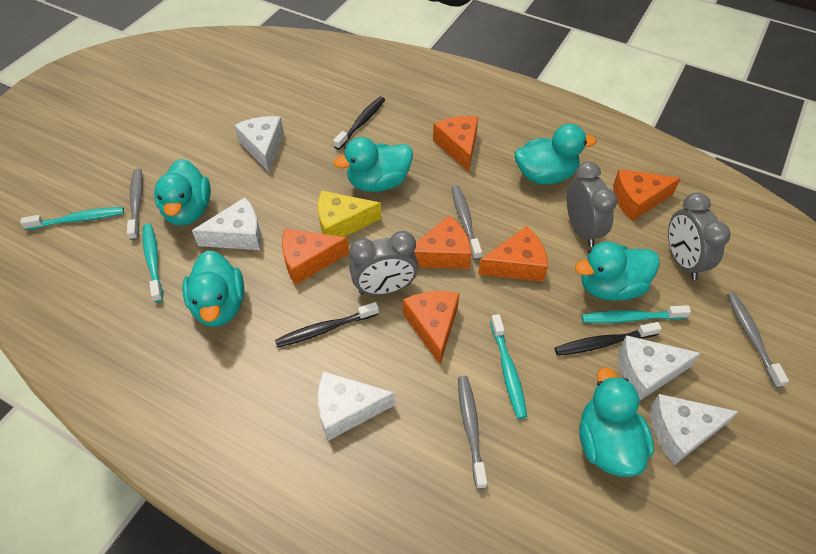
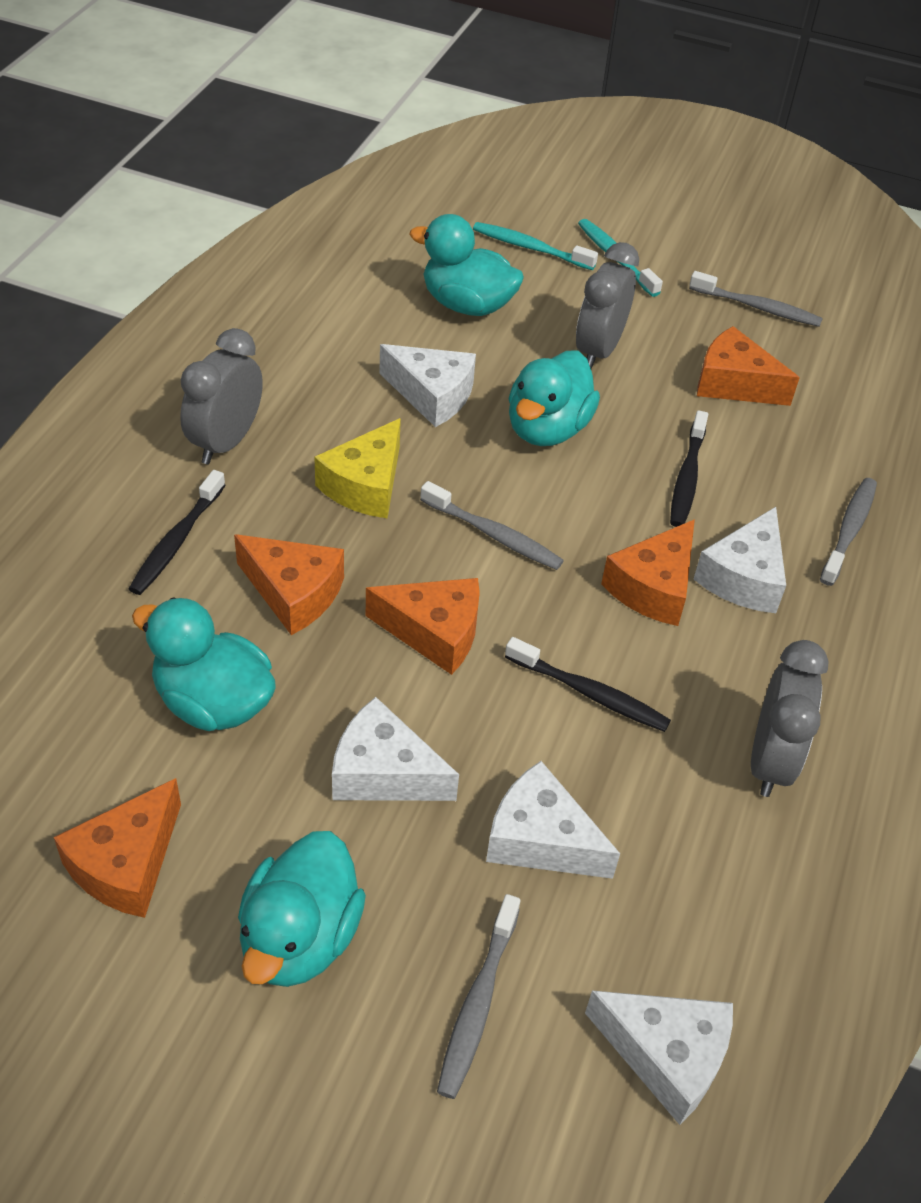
orange cheese: [282,228,349,285] [403,291,459,364] [414,216,472,269] [433,116,478,172] [478,226,548,282] [613,169,681,221] = 6 -> [54,778,181,918] [234,534,344,635] [366,578,480,675] [601,519,695,626] [697,326,800,406] = 5
turquoise duck: [154,159,211,225] [182,250,244,327] [334,137,413,192] [515,124,596,184] [575,241,660,301] [579,367,654,477] = 6 -> [132,597,276,731] [238,831,366,987] [409,214,524,316] [509,350,600,446] = 4
turquoise toothbrush: [20,207,124,230] [143,223,163,302] [490,314,527,419] [582,305,691,323] = 4 -> [473,222,598,270] [578,219,663,297] = 2

